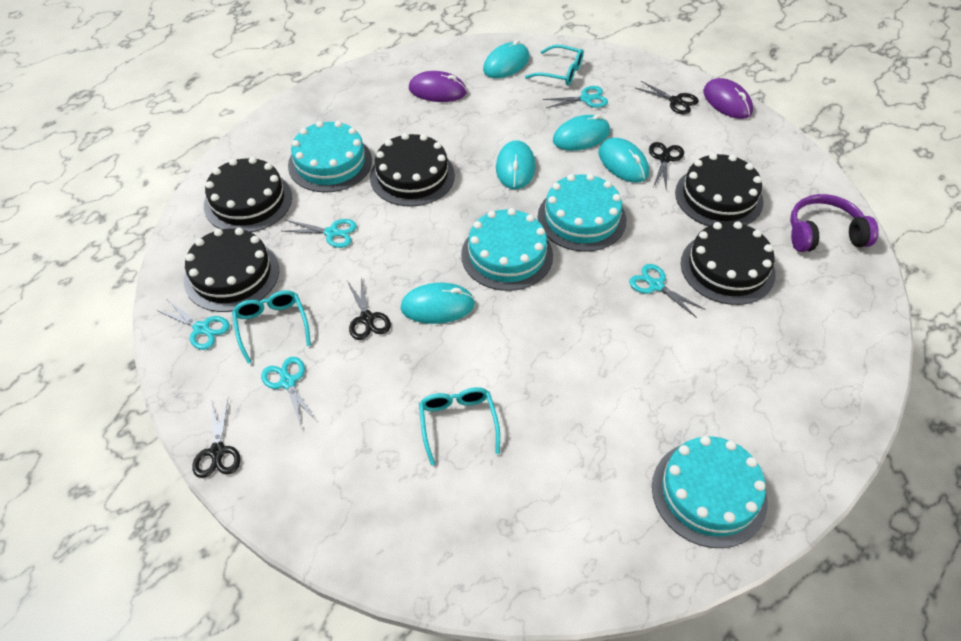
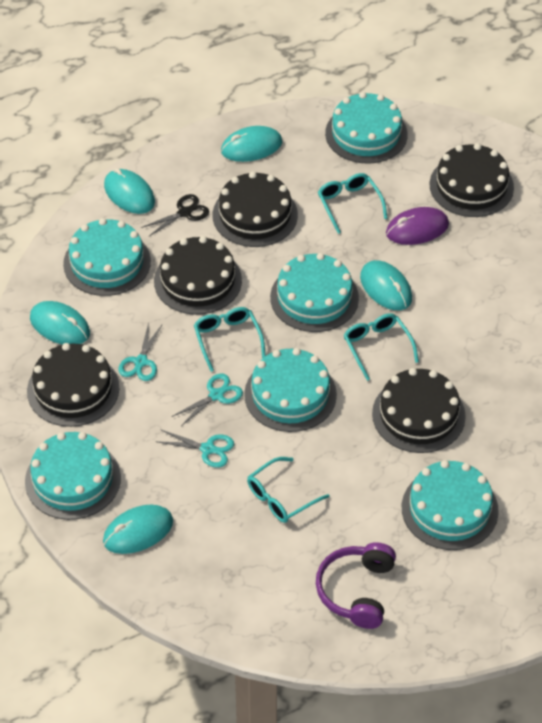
black scissors: [192,399,241,478] [347,277,391,340] [636,81,699,114] [649,142,684,191] = 4 -> [141,194,209,237] = 1
purple mouse: [409,71,467,102] [703,78,753,119] = 2 -> [386,207,449,245] = 1
turquoise cake: [288,121,372,192] [461,208,553,291] [538,174,626,252] [652,436,768,548] = 4 -> [25,432,121,520] [63,218,151,296] [244,348,337,432] [270,253,359,332] [325,92,407,164] [402,460,499,550] = 6
turquoise glasses: [232,290,311,364] [419,387,500,466] [525,45,584,86] = 3 -> [194,307,266,372] [247,457,330,523] [318,173,388,234] [344,313,419,381] = 4
turquoise scissors: [156,300,230,350] [261,357,317,427] [283,219,357,248] [543,86,608,108] [629,264,704,318] = 5 -> [118,322,162,381] [156,429,234,468] [172,374,243,426] = 3

